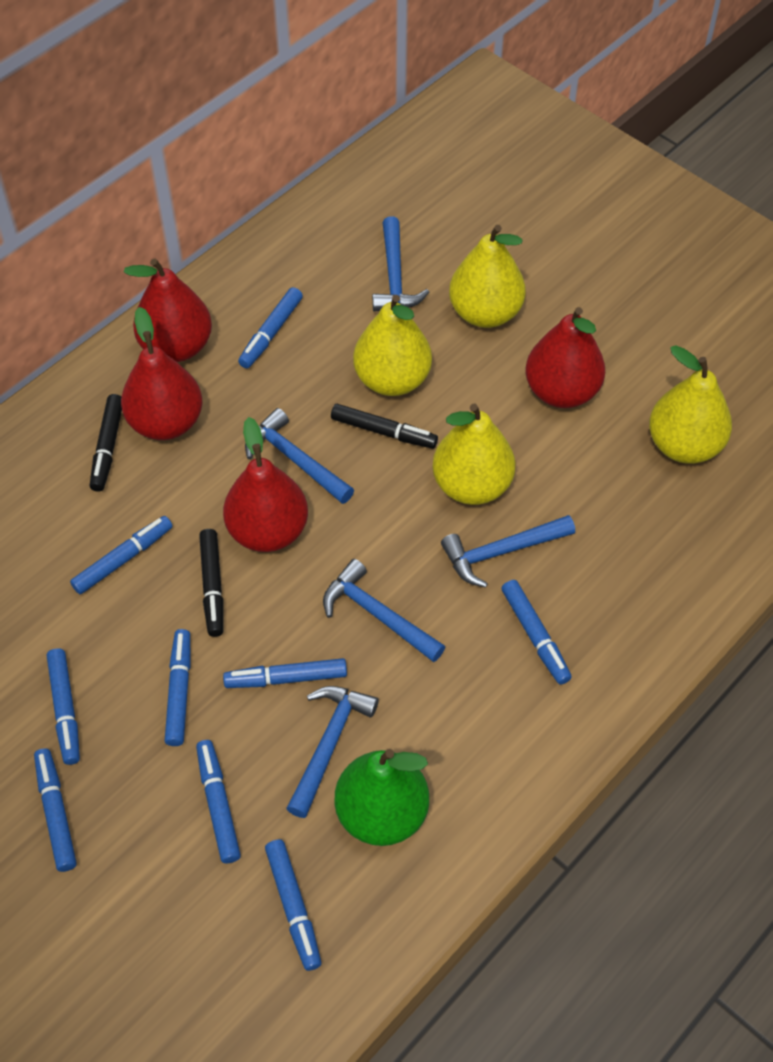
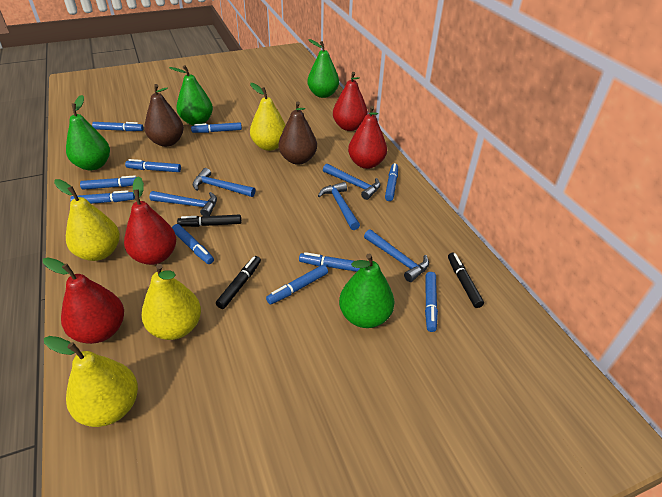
blue marker: [34,748,77,872] [47,648,80,765] [70,516,172,594] [165,629,191,746] [196,740,241,863] [223,658,347,688] [238,287,303,368] [265,839,321,971] [501,580,572,685] = 9 -> [70,190,135,204] [80,175,141,190] [92,122,144,131] [125,159,181,172] [172,224,214,264] [191,122,242,133] [266,265,328,305] [299,252,360,272] [385,163,398,201] [425,272,438,332] = 10
brown pear: none = 0 -> [144,84,184,147] [278,101,317,165] = 2
green pear: [334,749,429,846] = 1 -> [66,95,110,170] [169,65,213,126] [307,39,339,98] [339,253,394,328] = 4

